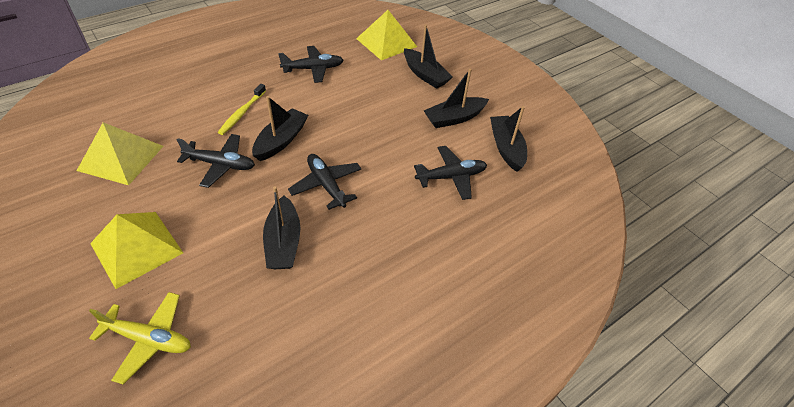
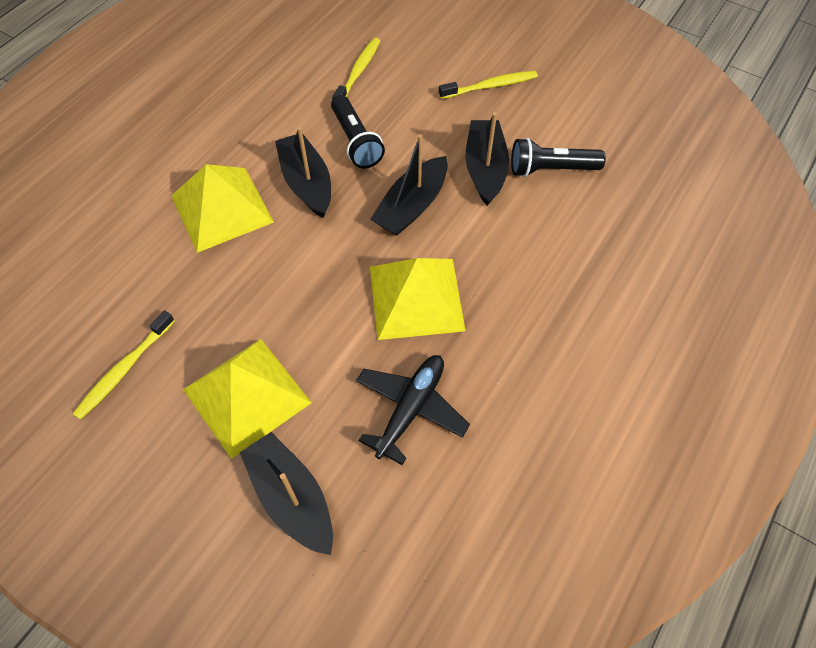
black boat: [252,96,308,161] [263,186,301,269] [404,24,452,89] [424,69,489,128] [490,106,527,172] = 5 -> [239,432,333,555] [275,127,331,218] [370,134,448,236] [466,112,509,206] = 4
black flashlight: none = 0 -> [331,95,385,168] [511,138,606,177] = 2
black plane: [176,134,255,188] [278,46,343,83] [288,154,361,210] [414,146,487,200] = 4 -> [356,355,470,465] = 1
yellow plane: [89,292,191,385] = 1 -> none = 0
yellow toothbrush: [218,84,266,135] = 1 -> [73,310,175,420] [332,38,380,99] [439,71,538,99] = 3

